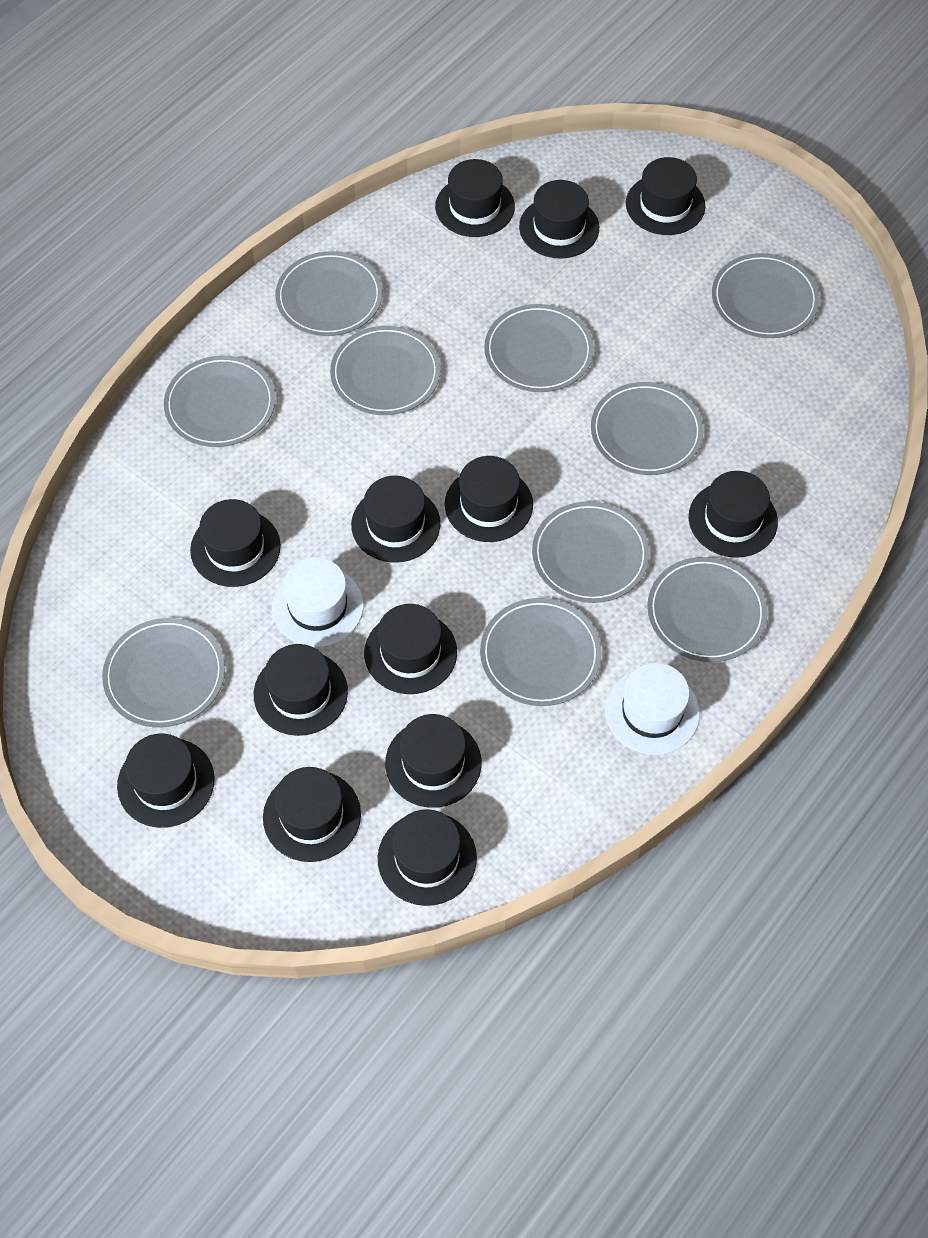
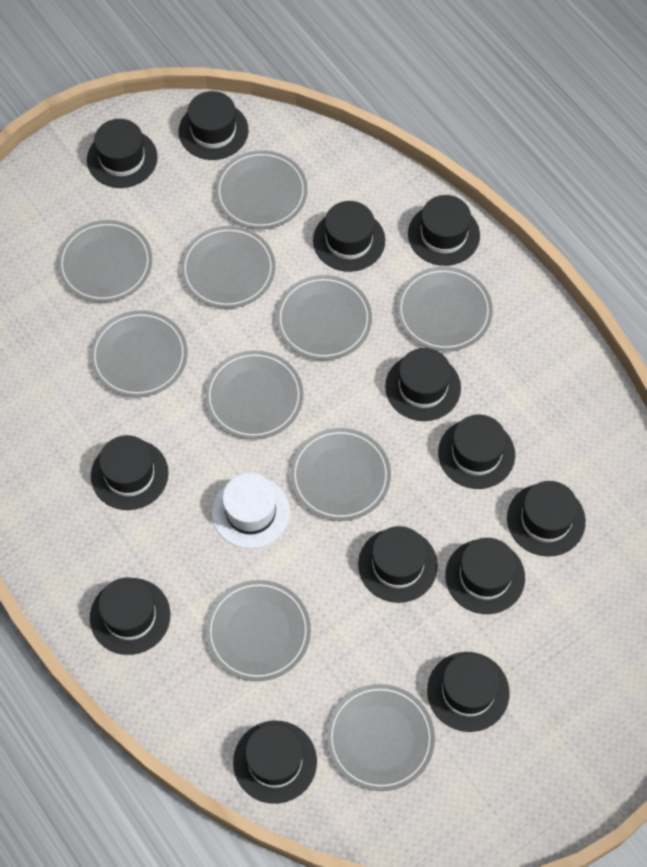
white hat: [272,558,364,647] [605,663,700,755] = 2 -> [212,473,290,549] = 1

